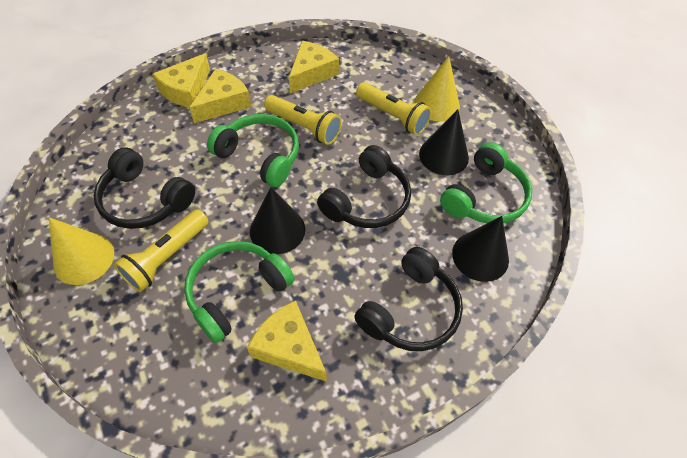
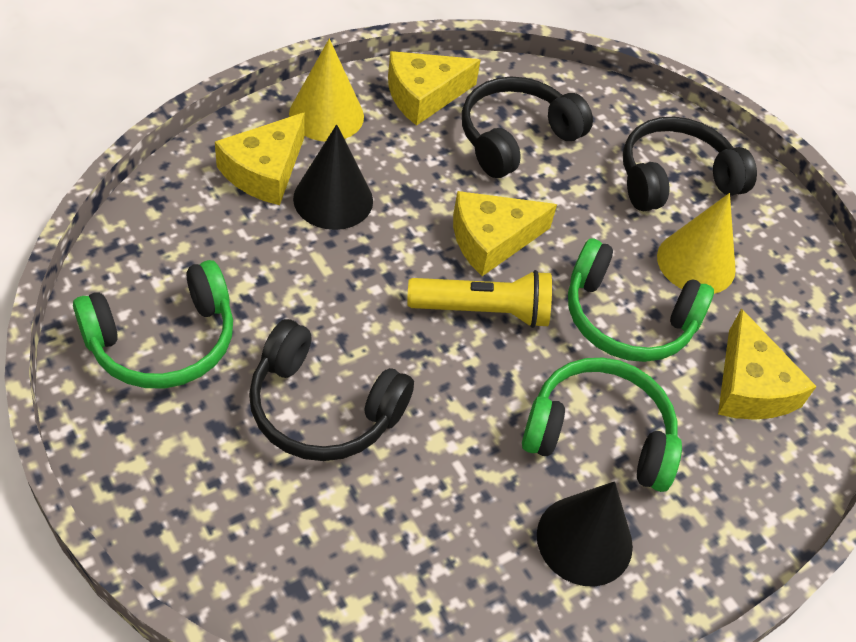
black cone: [250,187,305,254] [419,109,469,175] [452,216,509,282] = 3 -> [293,124,373,230] [537,481,633,587] = 2
yellow flashlight: [114,209,209,292] [264,95,342,145] [356,82,432,135] = 3 -> [407,270,552,328] = 1

